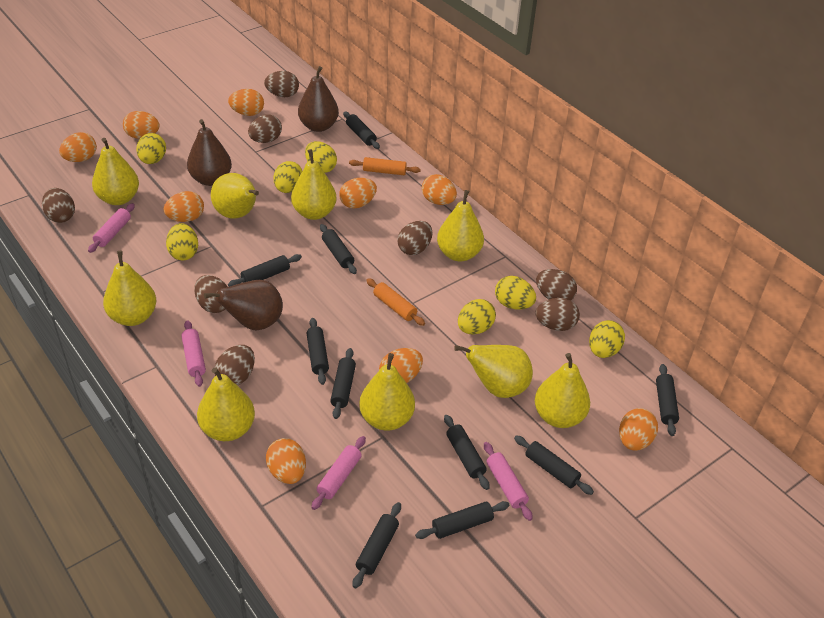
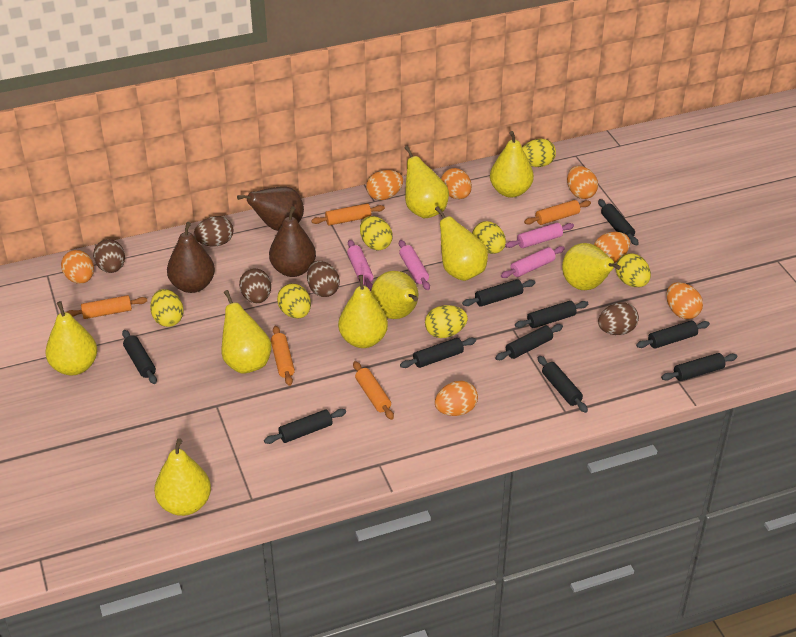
brown egg: [42,188,75,223] [194,275,228,313] [215,345,255,385] [248,114,282,143] [264,71,299,97] [397,221,432,255] [535,298,580,331] [536,269,577,300] = 8 -> [93,239,125,273] [194,216,233,246] [239,268,271,303] [307,261,340,297] [598,302,639,335] = 5
orange egg: [59,132,97,162] [123,111,160,139] [163,191,204,222] [228,89,264,116] [266,438,306,484] [339,178,377,209] [379,348,423,383] [422,174,457,205] [619,408,658,451] = 9 -> [61,250,94,284] [366,170,403,200] [435,381,478,416] [441,168,472,199] [567,166,598,199] [594,232,630,263] [666,282,703,319] = 7
orange rolling pin: [349,157,421,175] [366,278,425,326] = 2 -> [67,295,147,319] [271,326,295,386] [311,203,385,226] [353,361,394,420] [524,200,591,225] = 5

